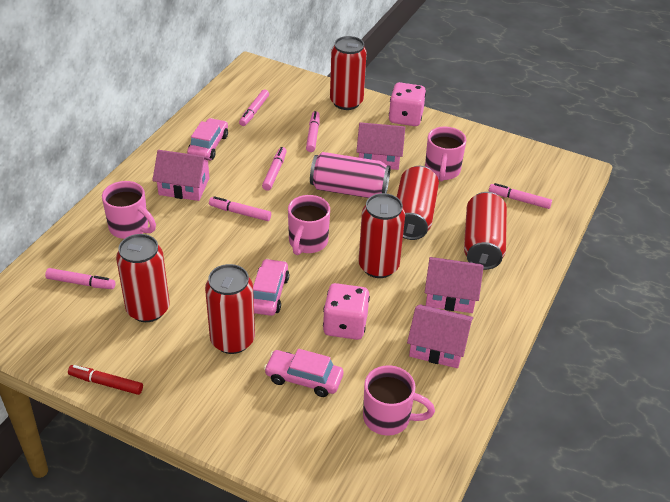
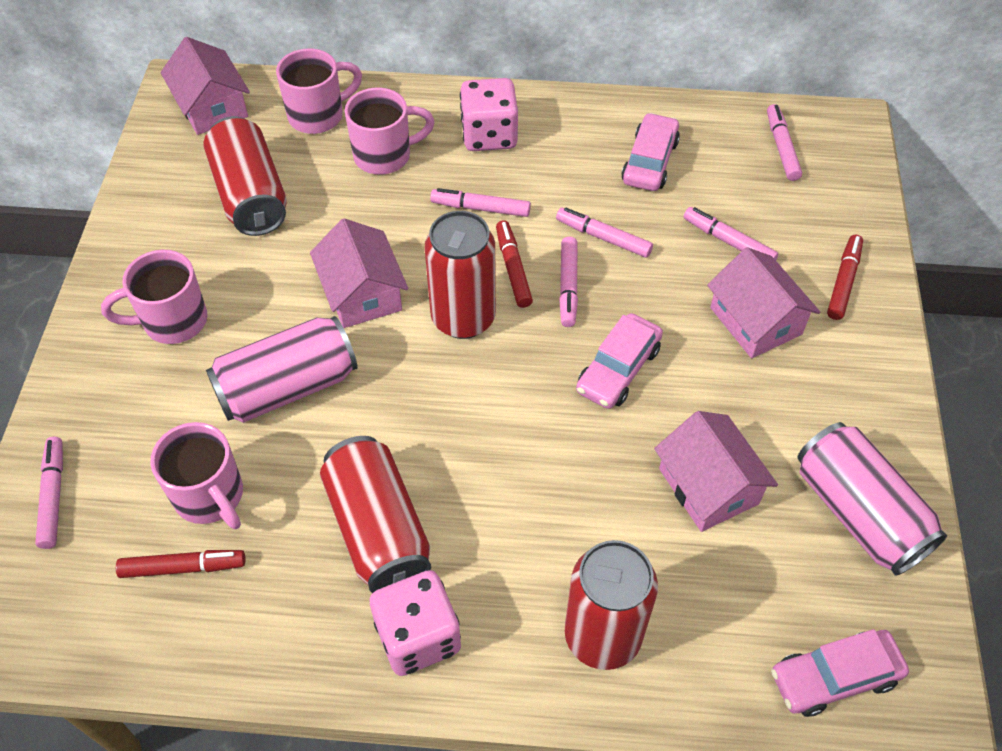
pink can: [310,152,391,198] = 1 -> [206,316,358,423] [797,422,947,576] = 2
red can: [116,234,170,322] [205,264,255,354] [330,36,367,110] [359,193,405,278] [397,166,439,240] [464,192,507,270] = 6 -> [204,116,287,236] [320,436,431,593] [425,211,496,339] [564,540,658,670] = 4
red marker: [68,365,143,395] = 1 -> [116,550,245,578] [496,220,533,308] [827,235,863,320] = 3

